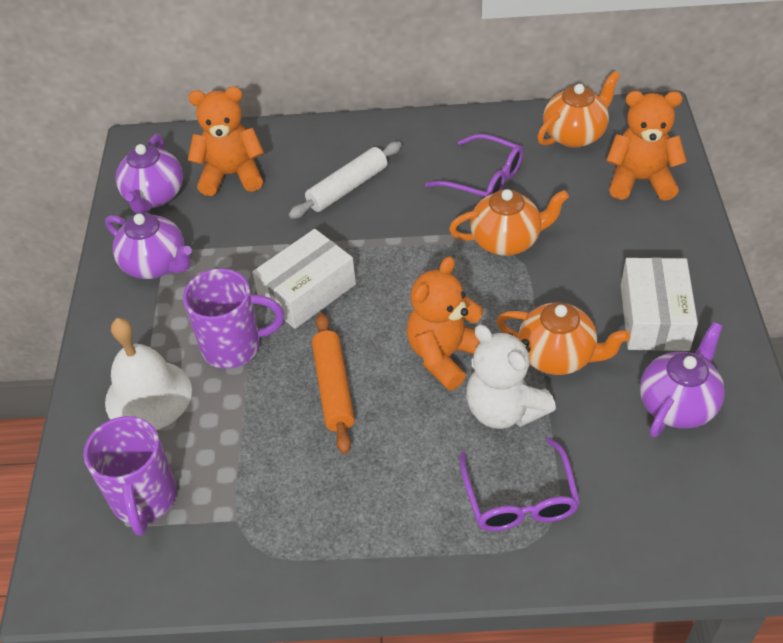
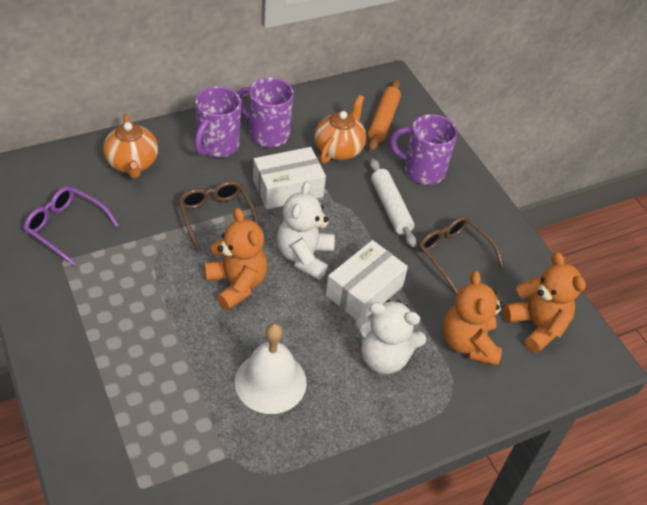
brown glasses: none = 0 -> [178,181,259,253] [418,216,504,294] = 2
orange teapot: [449,189,569,256] [496,302,630,375] [537,71,620,148] = 3 -> [103,113,158,179] [315,95,366,164] = 2
purple glasses: [425,134,523,197] [460,437,580,531] = 2 -> [23,186,119,266] = 1
purple mug: [83,416,177,536] [183,268,284,369] = 2 -> [195,86,241,157] [237,77,294,147] [390,114,458,185] = 3
purple teapot: [105,213,192,279] [115,134,183,214] [640,322,725,437] = 3 -> none = 0
white teddy bear: [466,325,556,429] = 1 -> [277,181,335,280] [356,300,426,374] = 2

